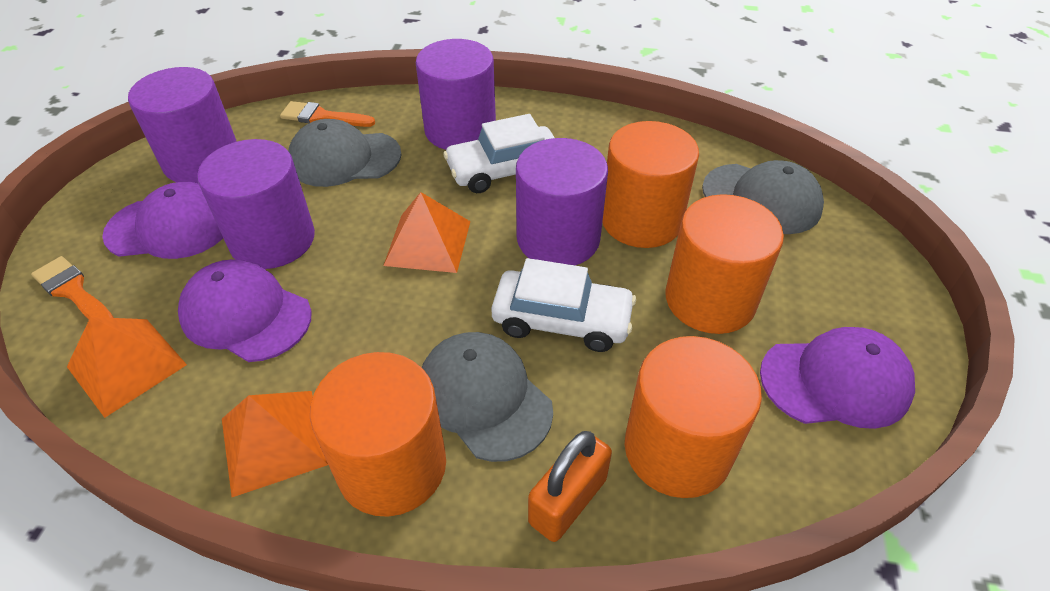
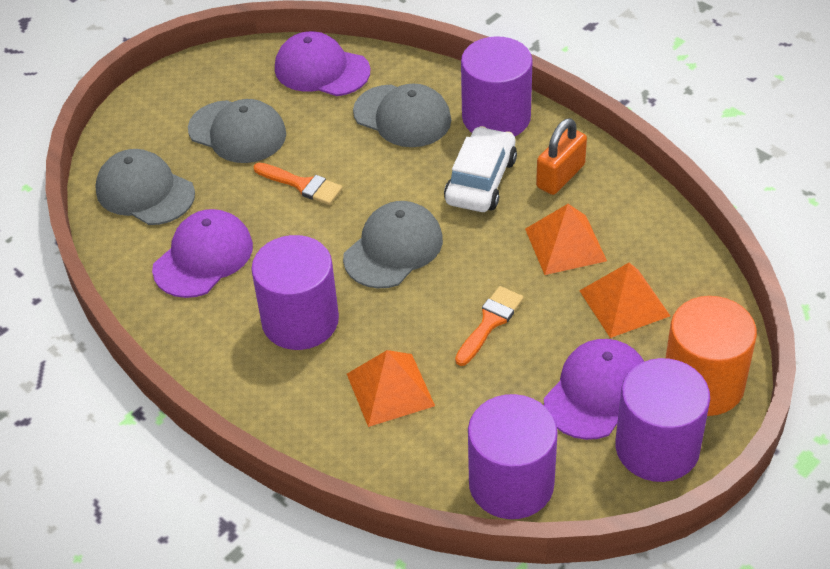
grey cap: [288,119,401,187] [422,332,553,462] [702,160,824,234] = 3 -> [95,149,195,225] [188,99,286,163] [343,201,443,288] [353,84,451,147] = 4
orange cylinder: [310,352,446,517] [602,121,699,248] [625,336,762,498] [665,194,784,334] = 4 -> [666,296,757,416] = 1
white car: [443,114,555,193] [491,258,636,352] = 2 -> [444,126,517,212] = 1

